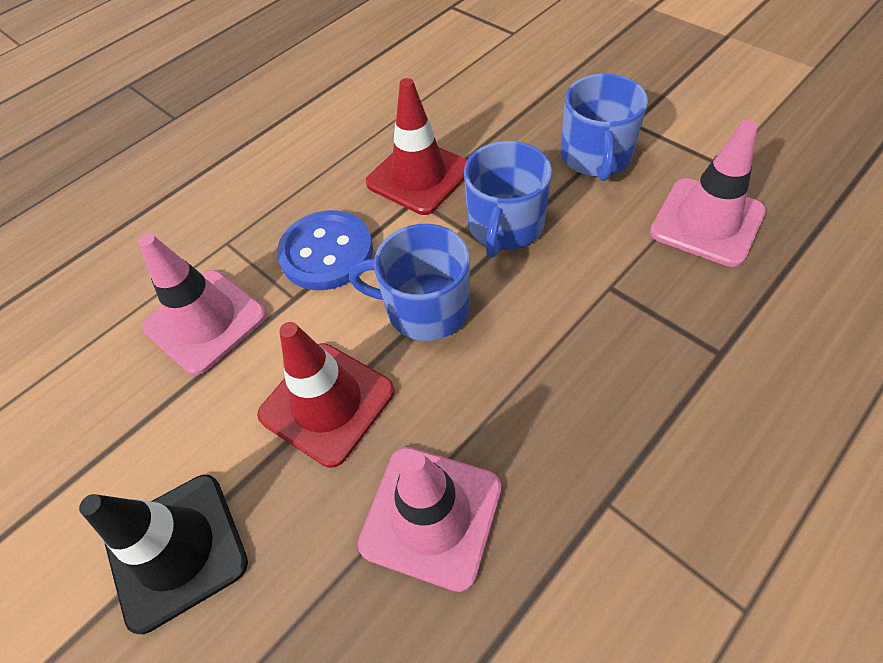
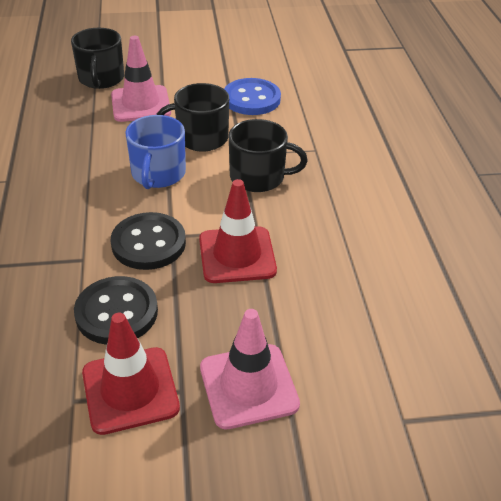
black button: none = 0 -> [74,276,158,345] [111,212,186,270] = 2
black mug: none = 0 -> [71,28,124,89] [156,83,229,152] [229,119,308,192] = 3
black traffic cone: [79,475,248,634] = 1 -> none = 0
blue mug: [349,224,470,341] [464,141,552,257] [560,74,648,181] = 3 -> [125,115,186,189] = 1
pink traffic cone: [138,234,267,375] [358,447,501,592] [650,120,766,267] = 3 -> [111,36,171,122] [200,309,300,429] = 2

